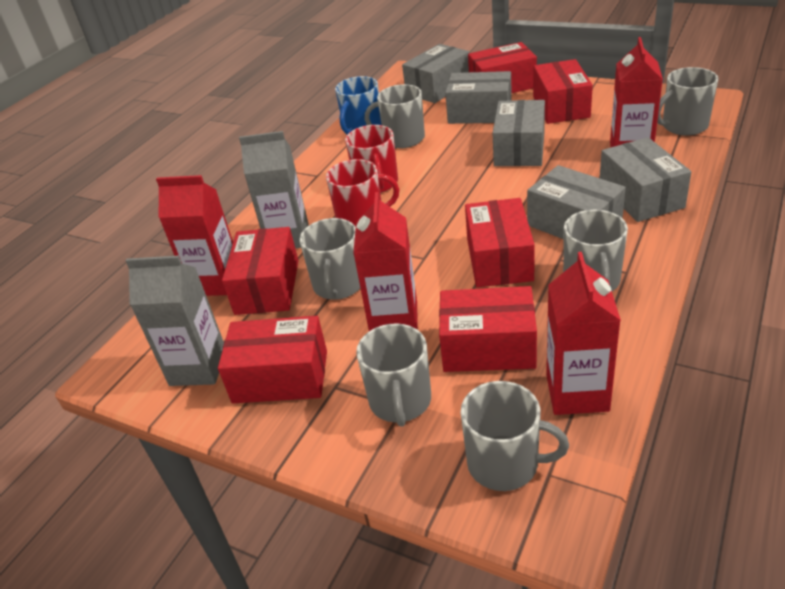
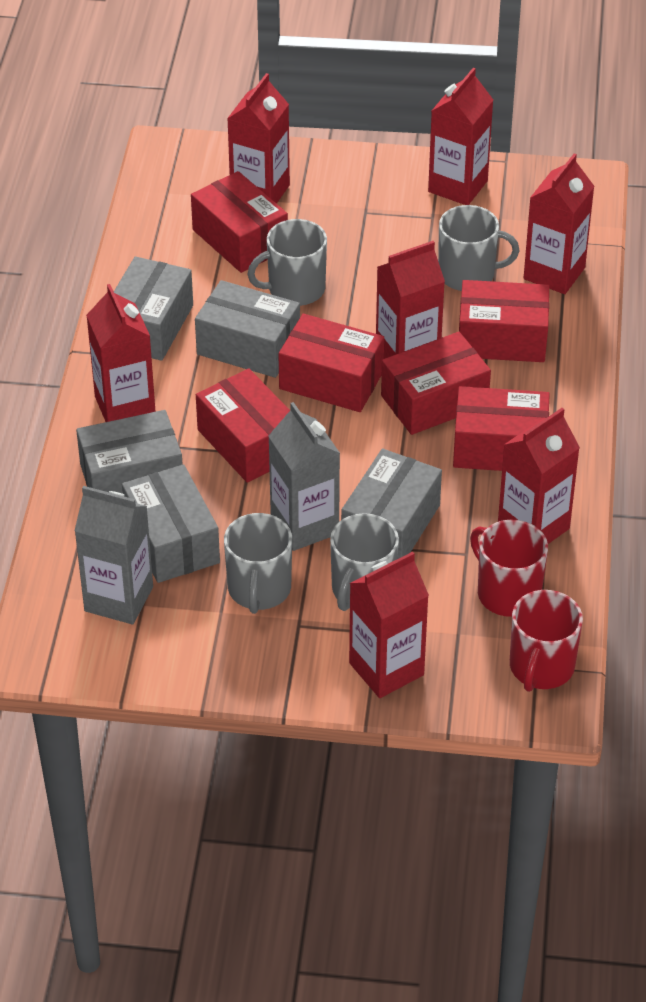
blue mug: [335,76,382,135] = 1 -> none = 0
grey mug: [299,218,360,300] [356,323,431,427] [364,84,425,148] [461,381,569,491] [563,210,628,291] [657,67,719,136] = 6 -> [224,513,292,614] [247,219,327,306] [330,513,399,611] [438,205,519,291] = 4
red carton: [156,175,233,296] [353,192,418,331] [546,252,621,415] [610,37,663,147] = 4 -> [86,284,156,422] [227,73,290,204] [349,552,429,698] [376,241,445,359] [428,68,493,205] [498,408,580,544] [524,153,595,294] = 7

